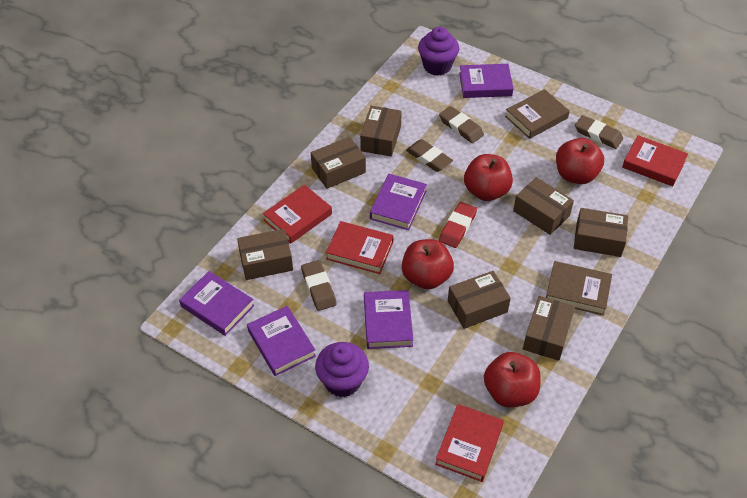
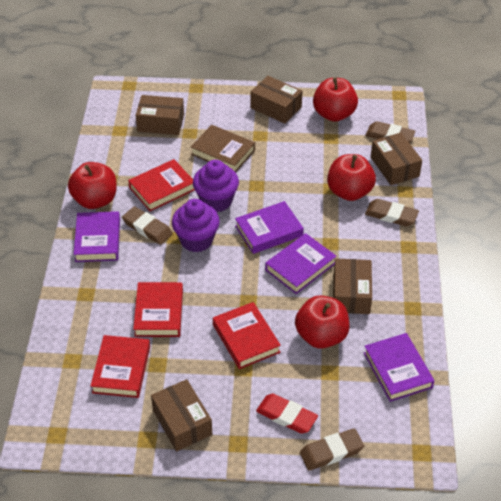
brown book: [505,89,570,139] [546,261,612,316] = 2 -> [191,125,255,172] = 1
brown box: [237,229,293,280] [311,137,366,189] [360,106,402,157] [448,271,511,329] [513,177,574,235] [523,296,575,361] [574,208,628,257] = 7 -> [136,95,184,135] [151,379,212,451] [251,76,302,124] [333,258,372,314] [371,133,422,185] = 5
purple book: [179,271,254,336] [247,306,316,376] [364,290,413,349] [370,174,427,230] [459,64,514,98] = 5 -> [74,211,120,262] [235,201,304,254] [265,233,337,294] [364,333,434,402] = 4

